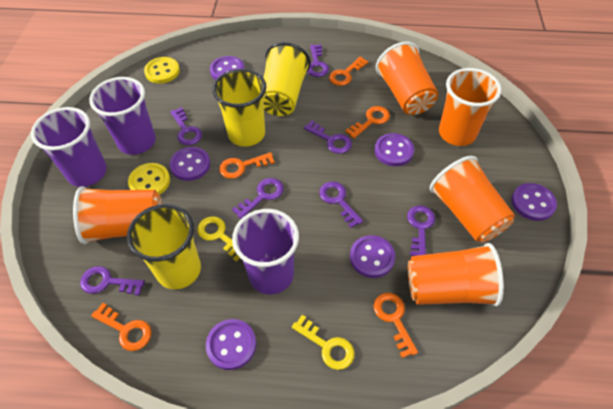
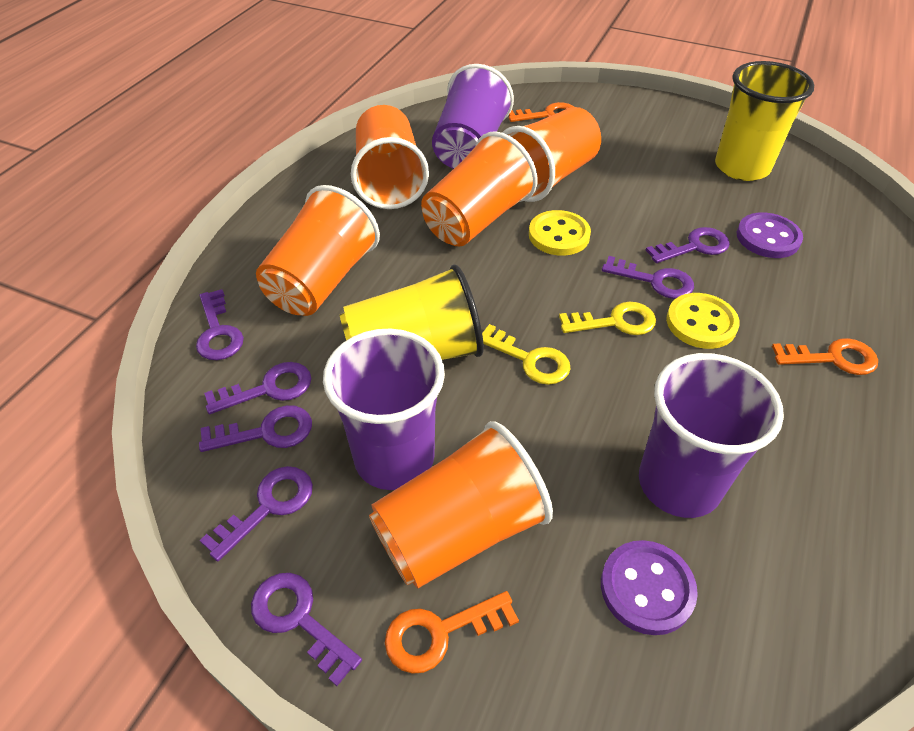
orange key: [91,303,152,351] [219,152,275,179] [329,57,369,86] [345,106,390,139] [373,293,418,358] = 5 -> [385,591,519,674] [508,102,574,122] [772,338,878,375] = 3
purple button: [170,147,210,181] [206,319,256,370] [210,56,245,80] [350,235,395,278] [375,133,414,166] [511,183,557,221] = 6 -> [601,540,698,635] [737,212,803,258] = 2
yellow cup: [127,204,201,289] [212,69,266,147] [263,42,311,116] = 3 -> [339,265,484,360] [715,61,814,181] = 2

